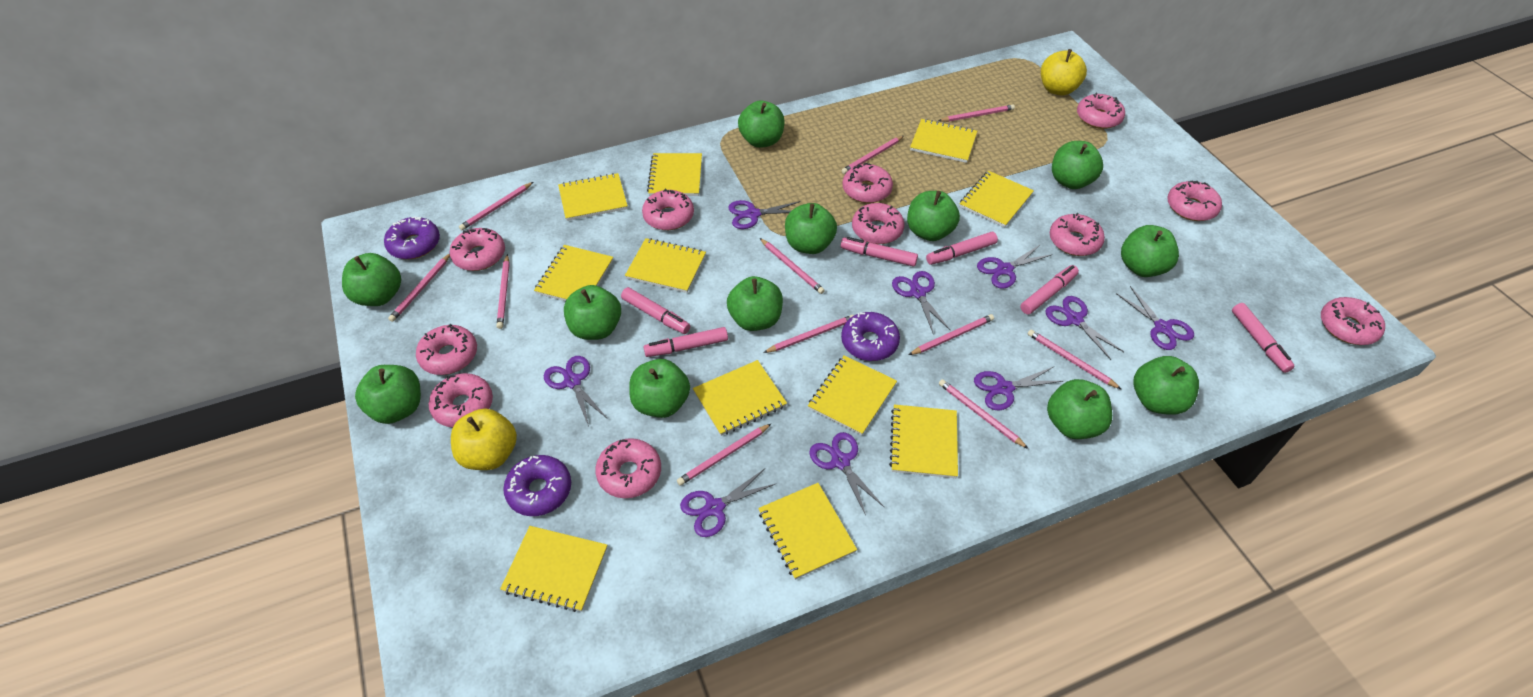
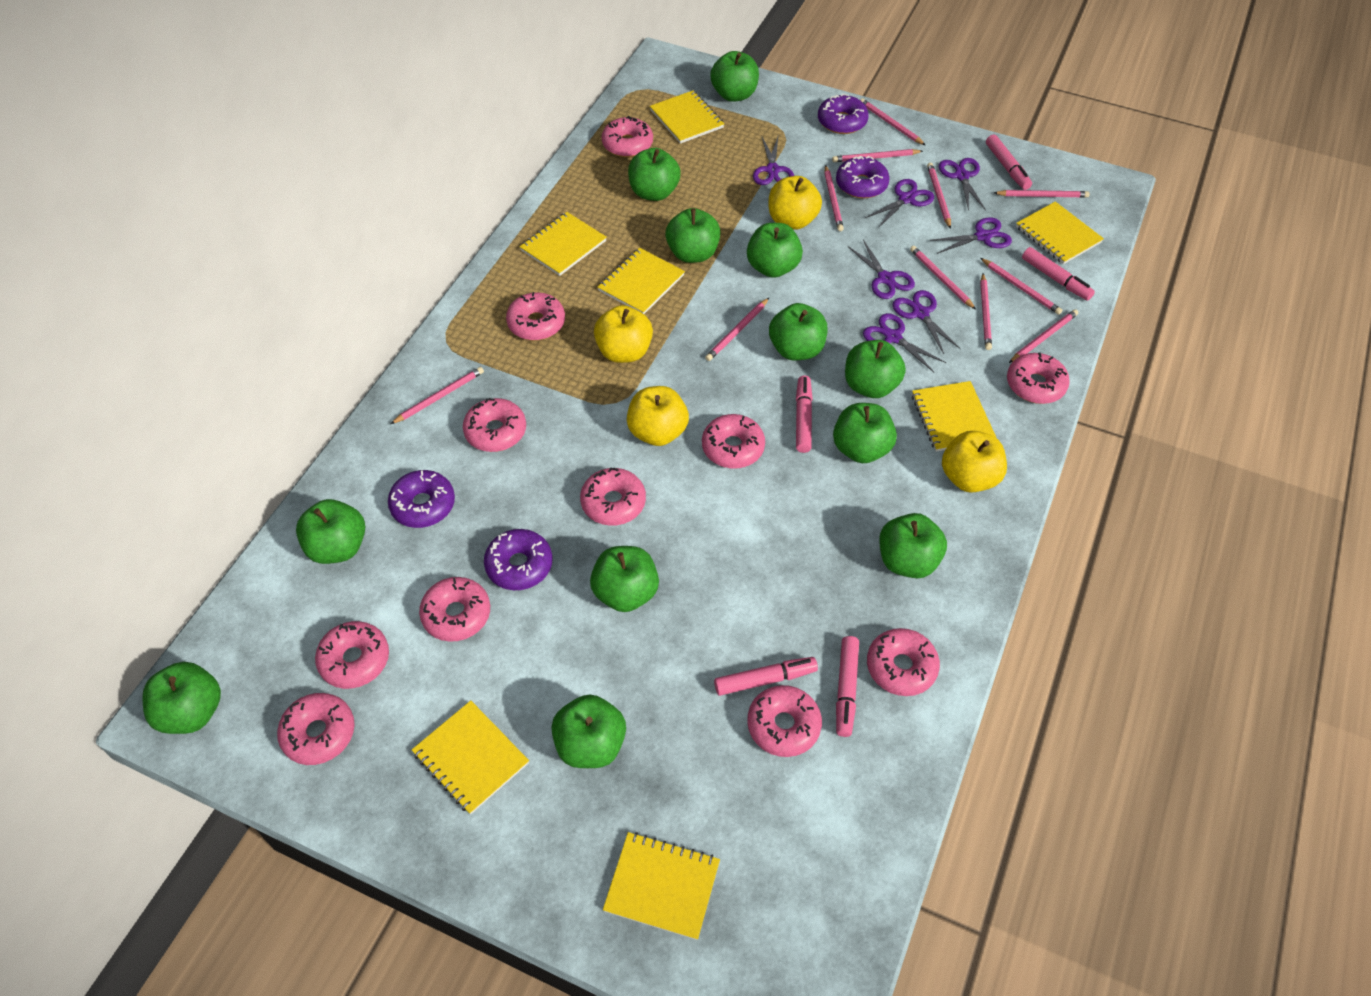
pink marker: [621,287,690,334] [644,327,728,357] [841,237,918,267] [926,232,998,265] [1020,265,1079,314] [1232,303,1295,373] = 6 -> [714,657,818,696] [796,375,813,453] [836,636,859,737] [986,135,1032,190] [1022,247,1095,301] = 5
purple donut: [384,217,440,259] [503,455,571,516] [841,312,900,361] = 3 -> [388,470,455,528] [484,529,552,590] [818,93,869,134] [836,156,890,198] = 4
purple scissors: [543,356,608,427] [680,469,777,537] [728,200,801,229] [809,432,884,516] [892,271,950,332] [974,367,1064,410] [977,244,1053,289] [1046,296,1124,360] [1116,286,1194,350] = 9 -> [753,137,794,185] [848,240,915,299] [863,313,946,372] [865,179,934,228] [893,290,961,354] [930,218,1012,254] [939,158,986,211] = 7
yellow apple: [451,408,517,470] [1041,49,1087,96] = 2 -> [594,305,653,363] [627,386,689,446] [769,176,822,230] [942,431,1007,493] = 4
yellow notebook: [500,526,607,612] [534,245,613,301] [558,173,628,221] [625,238,706,293] [647,153,702,196] [693,360,787,436] [758,483,857,580] [808,355,897,436] [889,404,958,478] [910,119,977,163] [959,171,1034,228] = 11 -> [412,700,529,815] [519,212,607,276] [598,248,685,314] [603,832,720,940] [650,91,724,144] [912,381,997,452] [1016,201,1104,264] = 7

